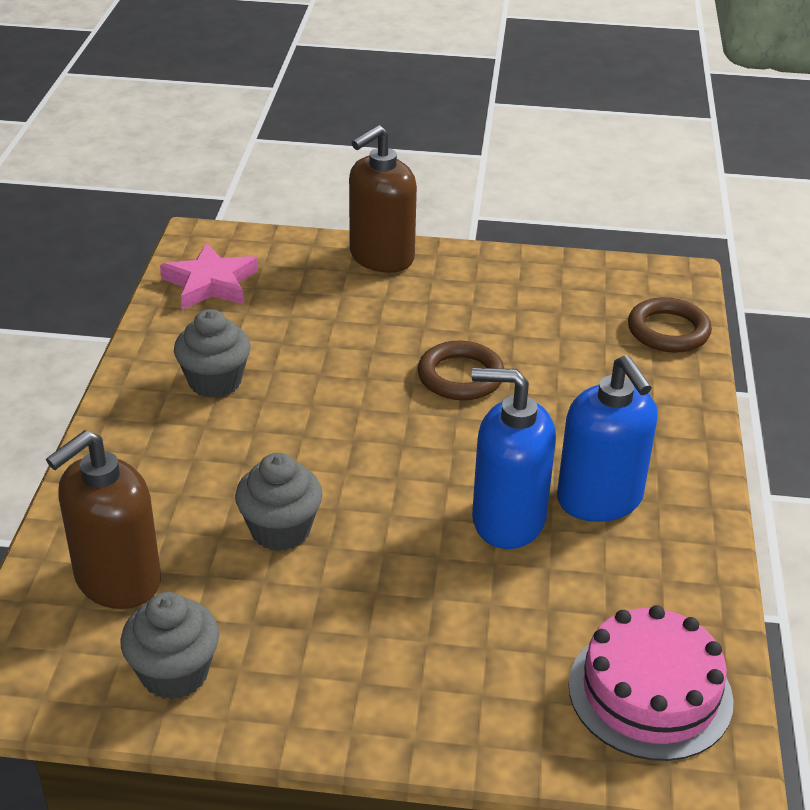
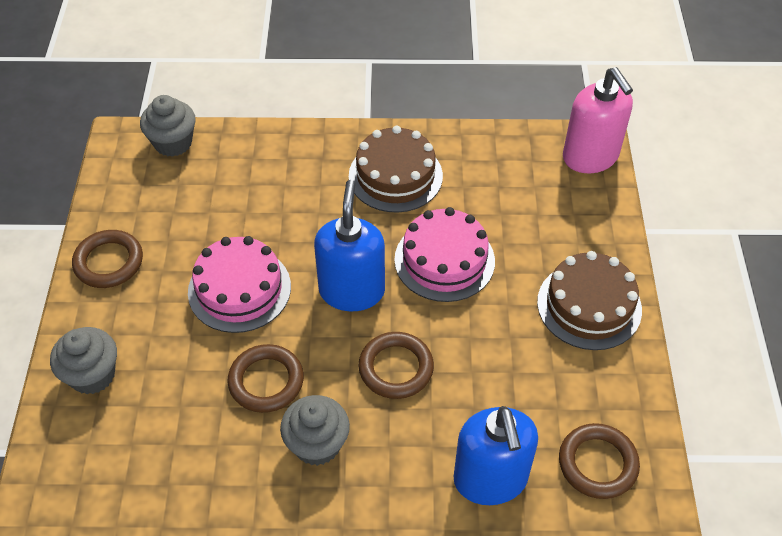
brown cake: none = 0 -> [349,126,443,213] [537,251,642,350] = 2
brown ring: [418,341,504,400] [628,297,712,353] = 2 -> [72,230,143,288] [227,344,304,413] [358,332,434,399] [559,423,640,499] = 4
brown soap dispenser: [46,430,161,609] [349,125,417,273] = 2 -> none = 0
pink cake: [568,605,733,761] = 1 -> [188,236,291,333] [394,207,495,302] = 2
pink soap dispenser: none = 0 -> [563,67,633,173] = 1
pink star: [160,243,258,310] = 1 -> none = 0

